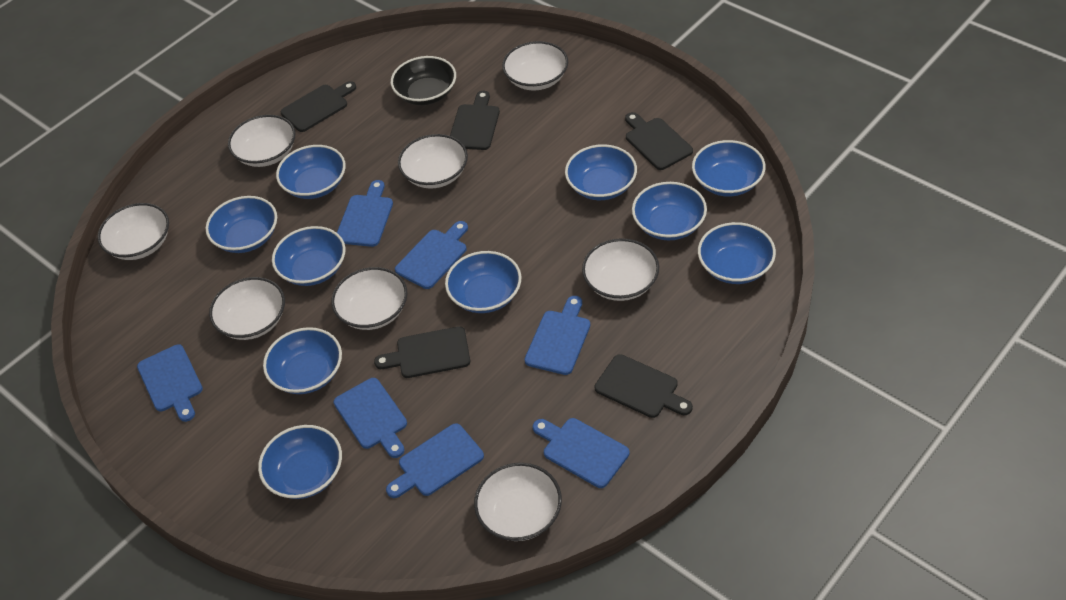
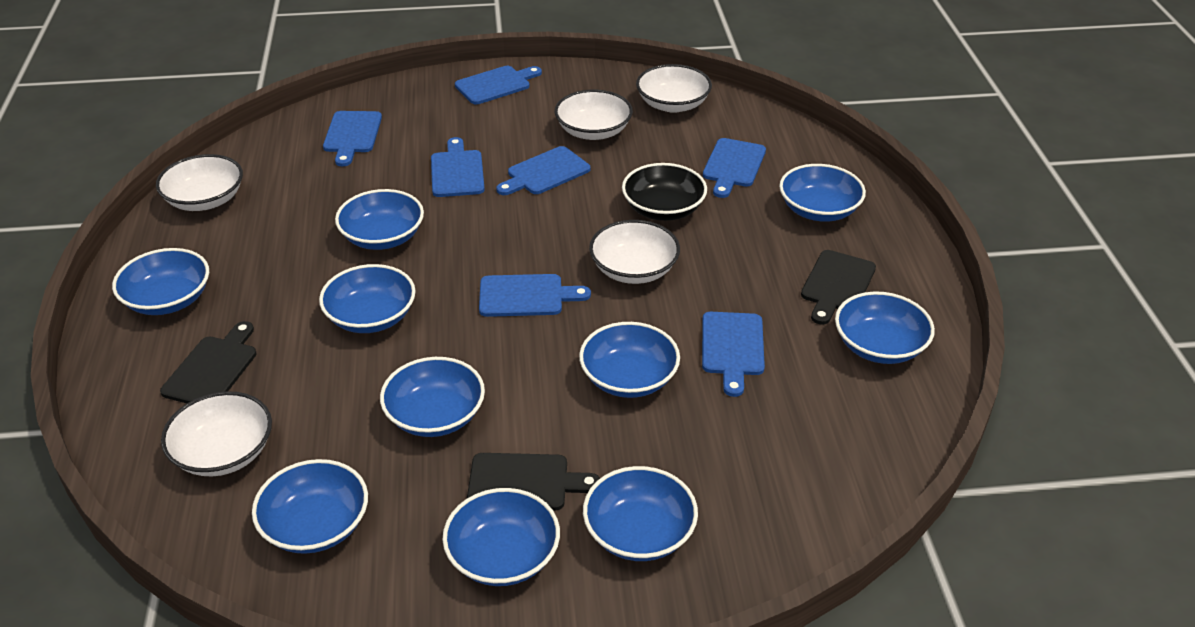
black cutting board: [281,81,356,132] [374,326,470,378] [450,91,500,150] [595,354,693,418] [625,112,693,170] = 5 -> [160,321,256,403] [467,453,600,511] [801,250,876,325] = 3
white bowl: [98,203,169,260] [209,277,285,340] [228,115,296,167] [331,267,408,330] [398,134,468,188] [474,463,562,541] [502,41,568,90] [582,238,659,301] = 8 -> [156,154,243,211] [161,391,272,476] [555,90,633,140] [589,220,680,284] [636,64,712,113] = 5

